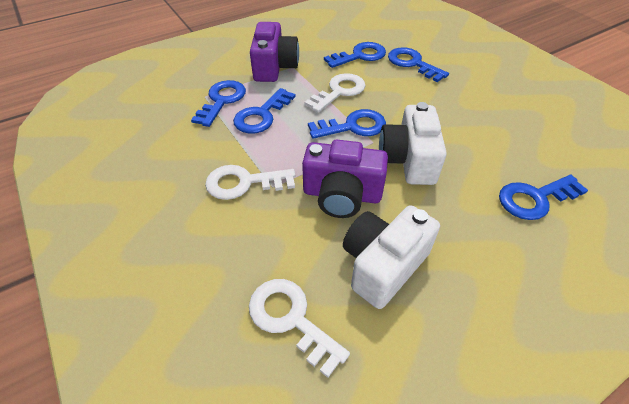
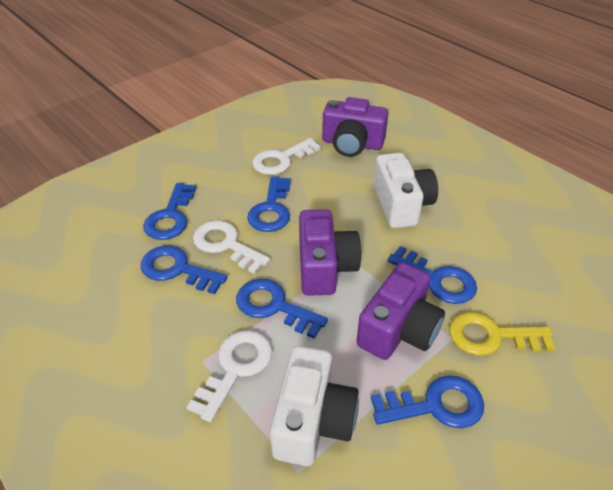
purple camera: [250,22,299,82] [302,140,388,218] = 2 -> [299,209,361,296] [322,97,388,157] [357,262,445,360] = 3
yellow key: none = 0 -> [449,312,556,356] = 1

